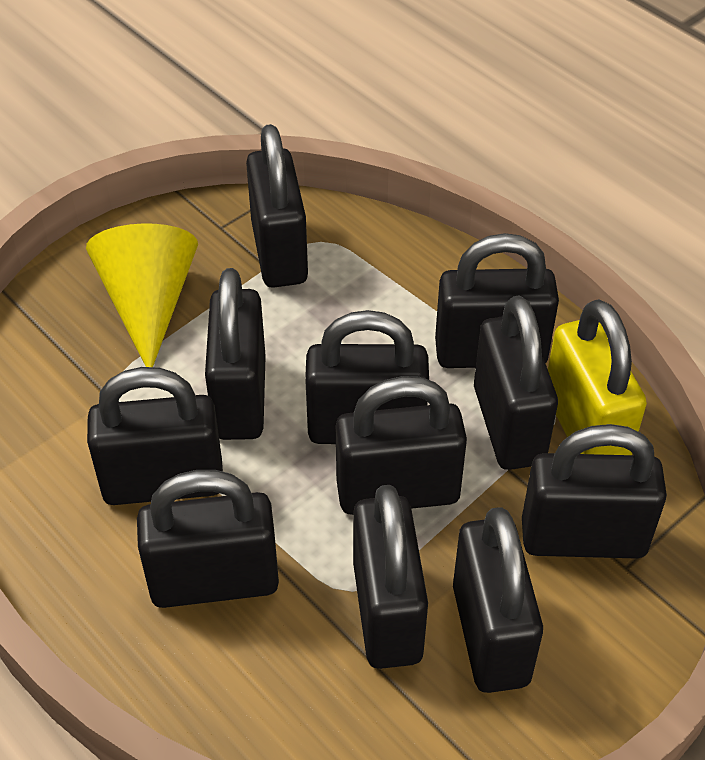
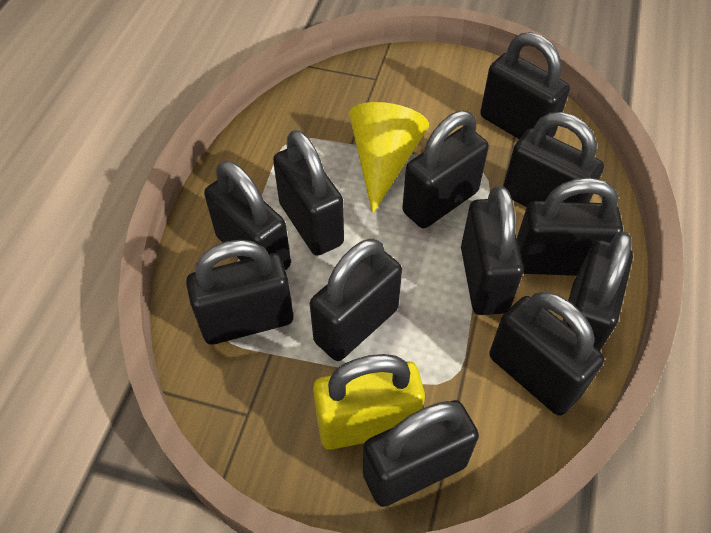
black padlock: [87,367,223,505] [137,470,279,608] [205,268,266,440] [246,124,308,288] [305,310,429,444] [336,376,467,515] [353,485,428,669] [435,233,559,368] [453,507,543,693] [474,295,558,470] [522,424,667,559] = 11 -> [186,240,293,345] [204,161,291,270] [273,130,344,256] [310,239,402,361] [363,400,479,507] [402,111,489,228] [461,186,524,315] [480,32,570,139] [489,292,604,416] [503,112,604,207] [517,178,623,276] [562,232,633,351] = 12

